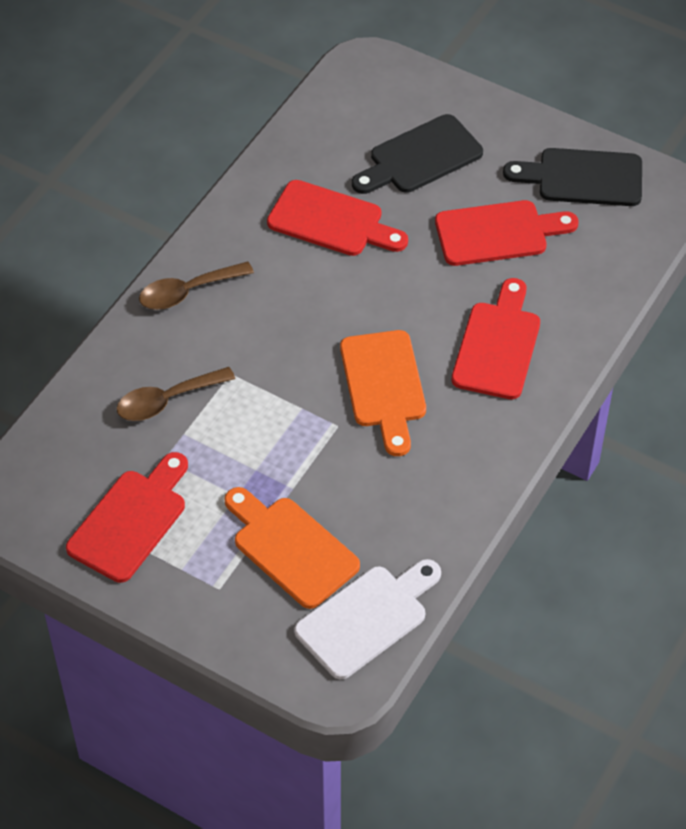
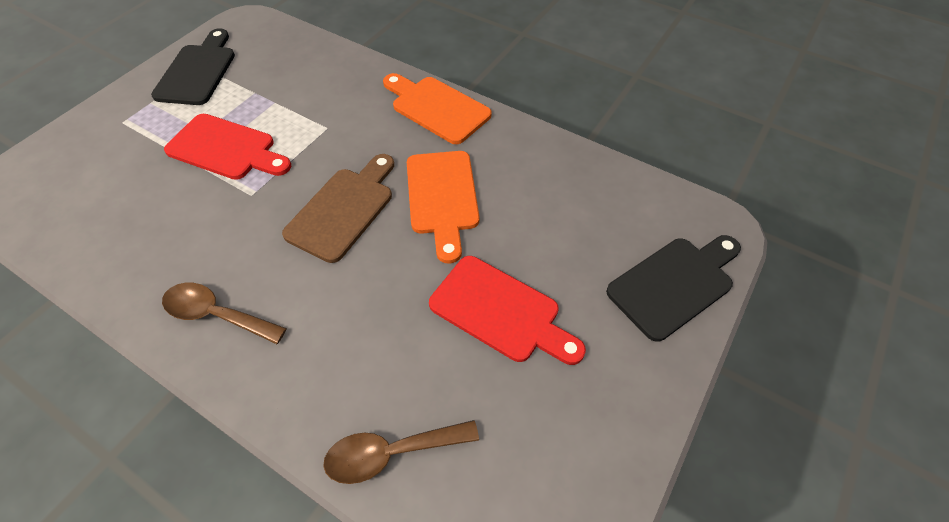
brown cutting board: none = 0 -> [282,154,394,263] = 1
red cutting board: [66,452,188,583] [267,180,408,256] [435,200,579,266] [451,278,540,399] = 4 -> [164,114,291,180] [429,256,586,365] = 2
white cutting board: [294,559,441,679] = 1 -> none = 0

